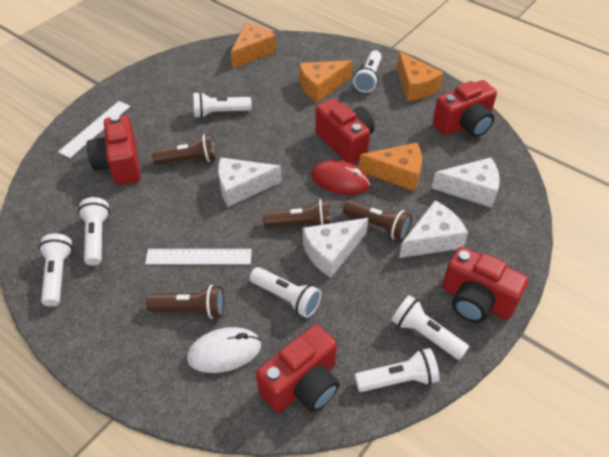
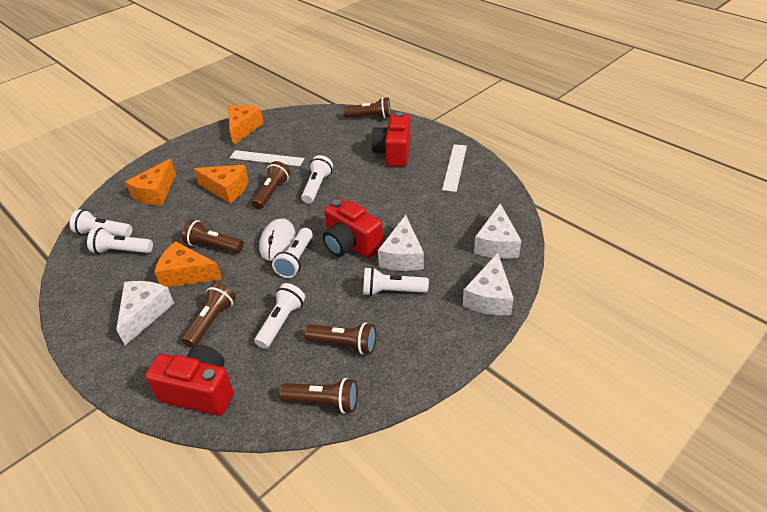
brown flashlight: [146,285,224,319] [152,134,217,165] [263,199,331,227] [343,200,412,241] = 4 -> [182,219,244,253] [182,283,236,348] [252,161,290,209] [279,378,358,413] [304,322,376,355] [343,97,391,119] = 6
red camera: [86,114,140,185] [256,324,339,412] [315,98,374,164] [433,80,497,137] [442,246,529,323] = 5 -> [145,345,234,416] [323,199,383,259] [371,112,411,167] = 3
red mouse: [311,160,370,195] = 1 -> none = 0
white flashlight: [39,233,73,307] [78,197,110,266] [193,92,252,118] [250,267,322,318] [353,50,382,93] [355,348,440,392] [392,295,469,360] = 7 -> [70,209,132,237] [87,228,153,254] [254,283,305,349] [272,228,313,278] [301,155,333,204] [363,267,429,296] = 6

